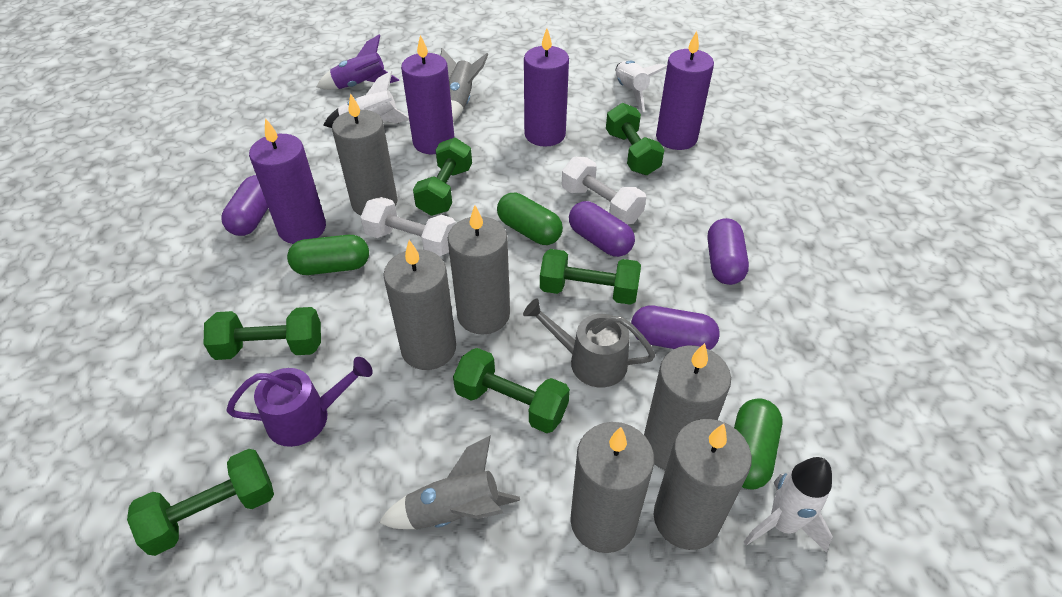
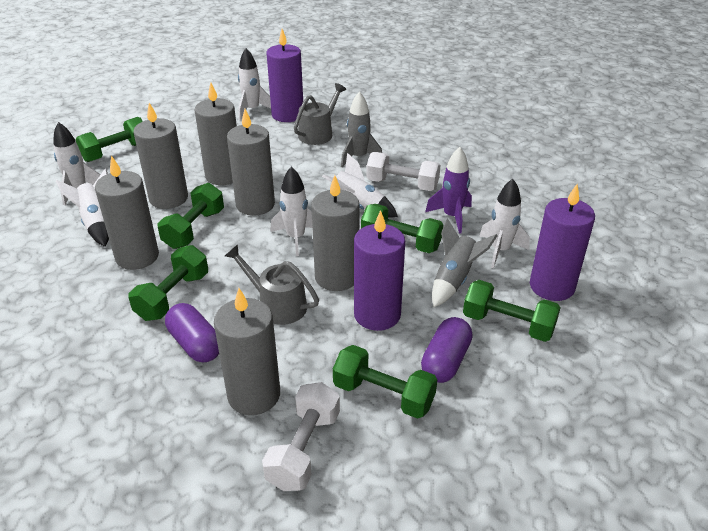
green capsule: [287,235,369,275] [497,193,563,245] [734,398,782,490] = 3 -> none = 0
grey watering can: [523,299,656,387] = 1 -> [225,244,319,325] [294,83,346,145] = 2
purple candle: [249,118,326,244] [401,35,455,154] [524,29,569,147] [656,31,714,150] = 4 -> [267,29,303,122] [354,210,405,331] [530,184,595,301] = 3
purple capsule: [221,175,268,236] [569,201,635,257] [631,305,720,350] [707,218,749,285] = 4 -> [165,303,219,363] [421,317,473,383] = 2
purple watering can: [226,357,373,447] = 1 -> none = 0
white rocket: [323,71,409,128] [616,61,667,112] [744,457,833,552] = 3 -> [53,122,101,205] [56,168,109,247] [238,48,271,120] [270,167,312,256] [322,153,398,218] [479,179,530,268] = 6

